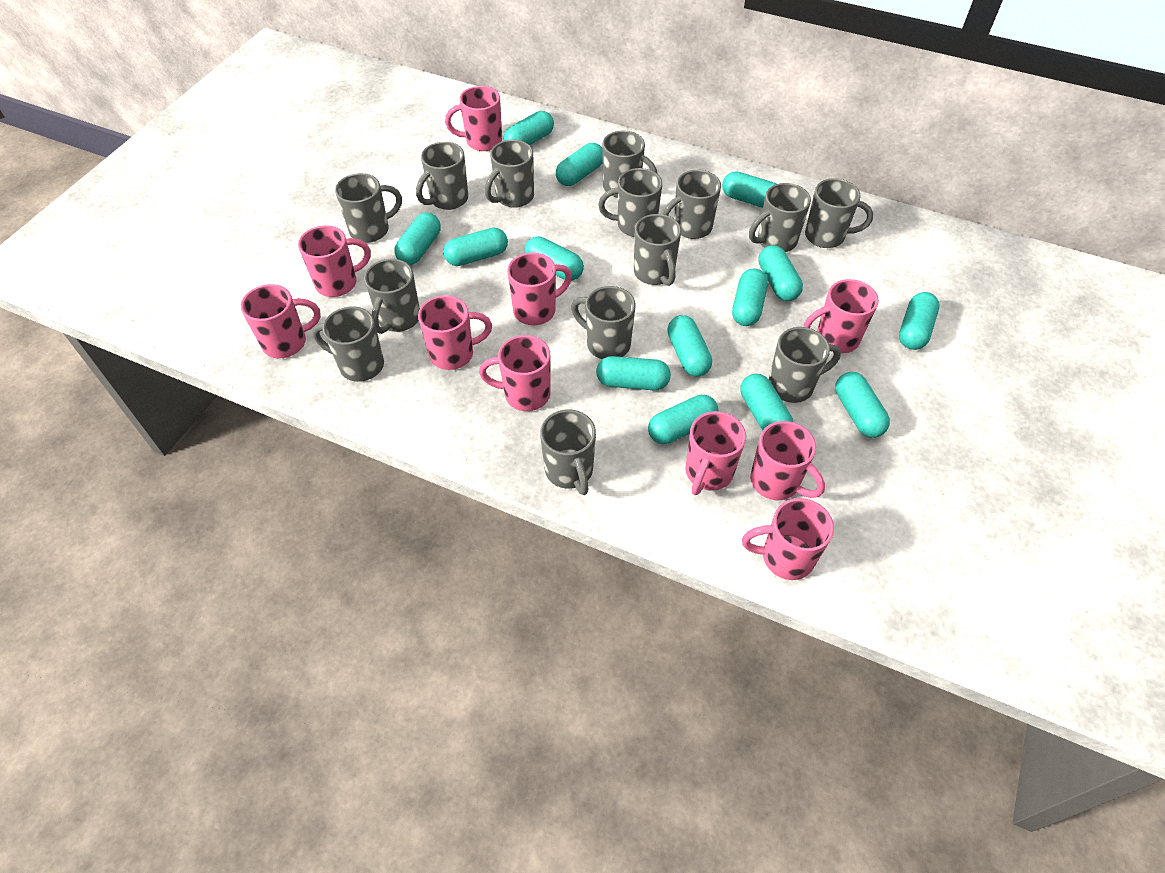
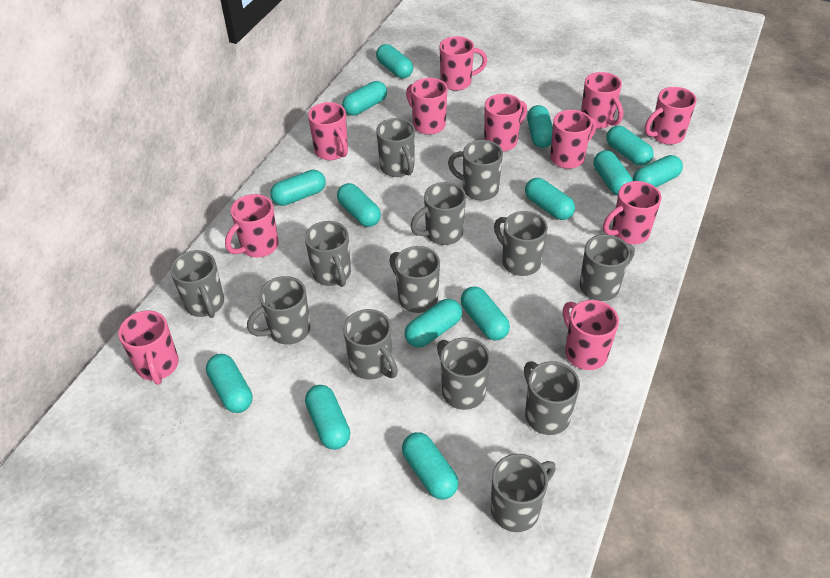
grey mug: [312,306,384,382] [335,173,402,243] [364,259,420,334] [416,142,468,210] [485,140,534,208] [540,410,596,495] [571,286,635,359] [598,168,662,237] [602,131,657,198] [634,214,681,286] [663,170,721,239] [749,183,811,252] [769,327,841,403] [805,178,873,248] = 14 -> [170,250,224,318] [247,276,311,344] [305,221,351,287] [343,309,398,380] [376,118,415,177] [389,246,440,313] [410,182,466,245] [437,337,491,410] [448,140,503,201] [491,454,556,532] [494,211,548,276] [524,361,580,435] [580,235,635,301] = 13
pink mug: [241,284,321,358] [298,225,371,297] [418,295,492,370] [445,86,502,151] [479,335,550,411] [507,252,572,325] [685,411,746,495] [742,498,834,580] [750,421,825,500] [803,279,879,353] = 10 -> [118,311,179,385] [225,194,279,257] [308,102,348,160] [406,78,447,135] [440,36,487,91] [484,94,527,152] [550,110,596,169] [563,300,619,370] [581,72,623,129] [603,181,661,244] [645,87,697,145] = 11

